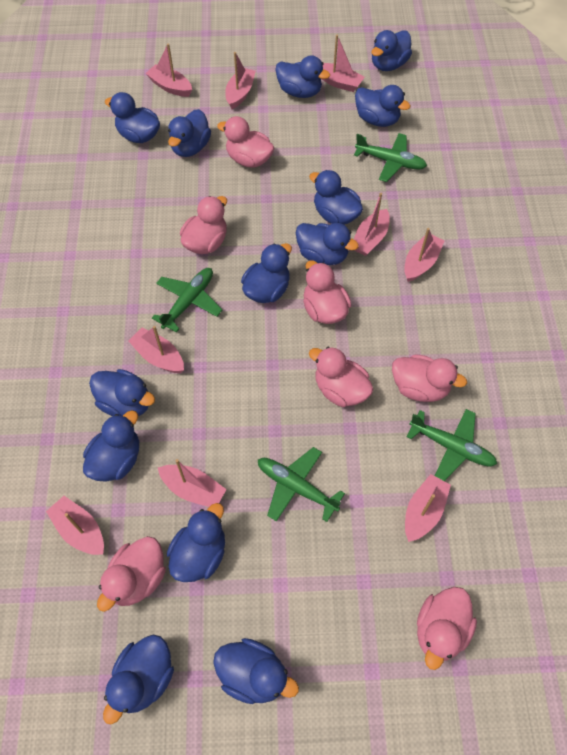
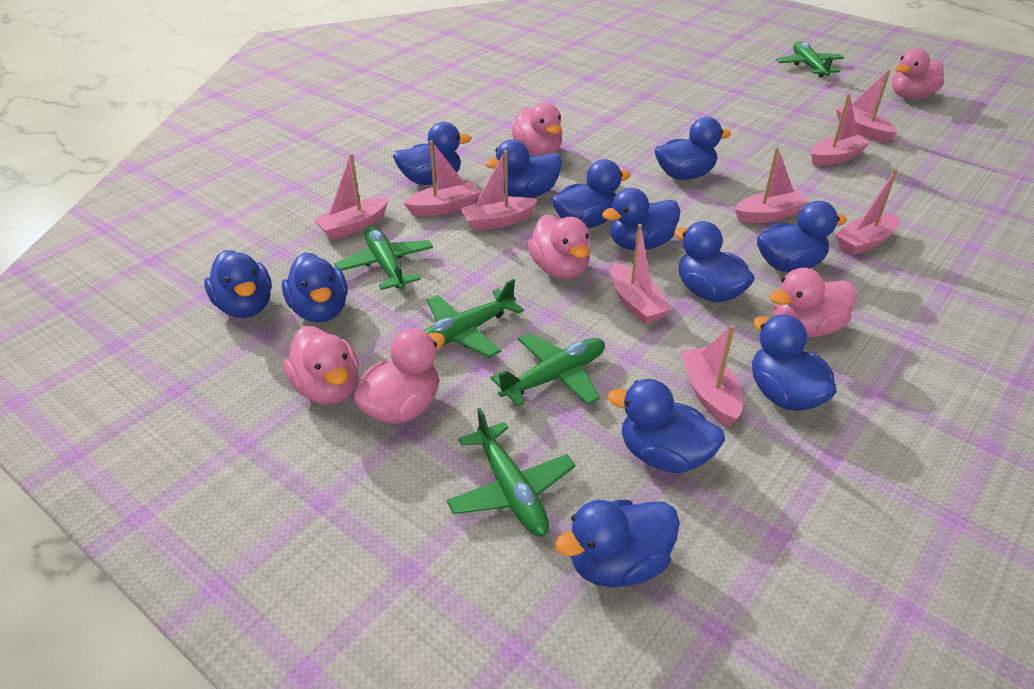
blue duck: [83,410,139,482] [89,369,155,416] [103,635,174,724] [105,92,160,143] [167,503,225,582] [168,109,211,157] [213,638,299,704] [241,243,292,303] [275,55,330,98] [296,223,359,265] [309,170,363,225] [355,85,411,127] [372,30,412,71] = 13 -> [204,250,272,318] [282,253,348,323] [393,122,472,185] [485,139,562,198] [552,159,631,228] [555,500,680,587] [602,188,680,250] [608,379,725,473] [655,117,731,180] [674,221,755,303] [752,315,837,411] [757,201,847,272] = 12
green plane: [152,268,222,333] [258,447,345,522] [354,133,427,182] [407,409,497,481] = 4 -> [334,225,433,290] [424,279,524,358] [446,408,575,536] [491,333,605,406] [776,41,844,78] = 5
pink duck: [97,536,166,612] [180,196,227,254] [217,116,275,168] [303,260,351,324] [309,347,374,407] [392,354,467,402] [417,587,477,670] = 7 -> [284,326,359,405] [353,329,445,424] [511,103,563,156] [528,215,590,279] [770,268,856,337] [892,48,944,99] = 6

